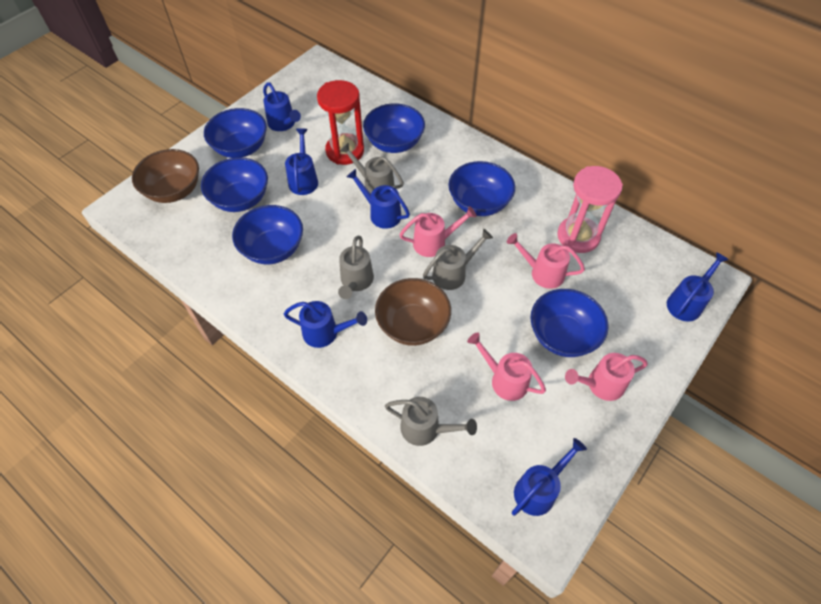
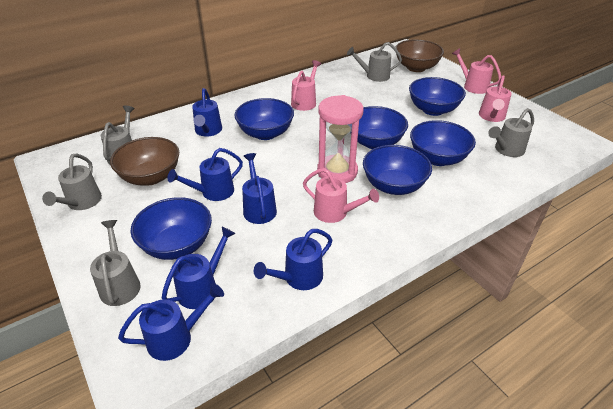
grey watering can: [338,236,374,299] [340,143,404,194] [385,397,477,446] [423,229,493,290] = 4 -> [42,154,102,210] [90,220,141,306] [101,106,135,164] [347,42,402,82] [488,108,534,157] = 5
red hourglass: [317,80,364,165] = 1 -> none = 0

